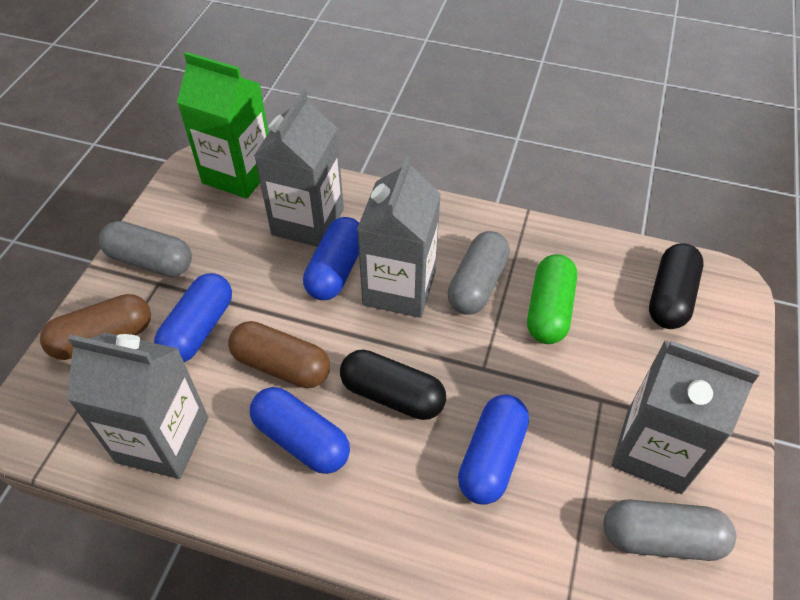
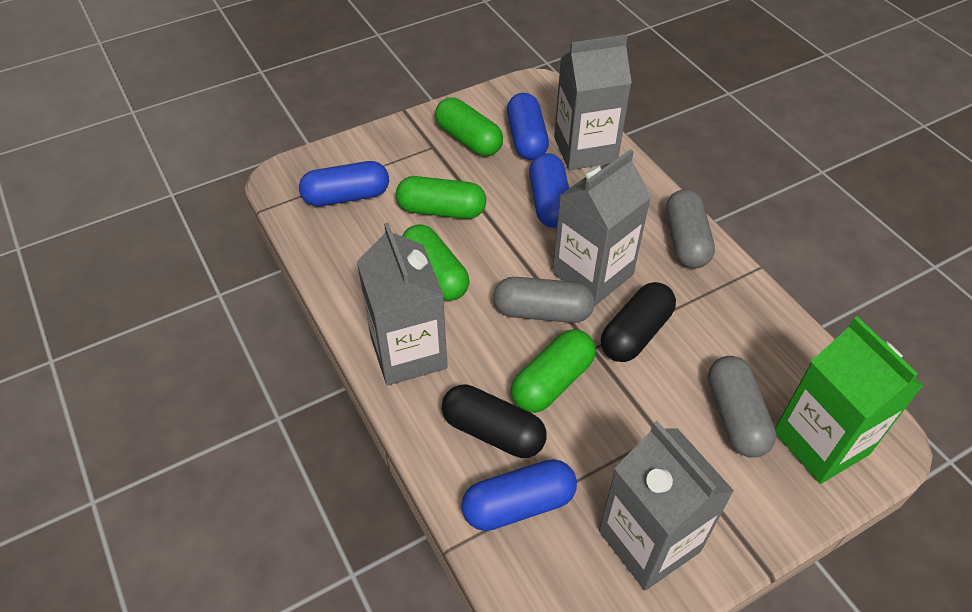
brown capsule: [40,294,151,360] [228,321,330,388] = 2 -> none = 0
green capsule: [527,254,577,344] = 1 -> [396,176,486,219] [402,224,469,301] [435,98,503,156] [511,329,596,413] = 4

